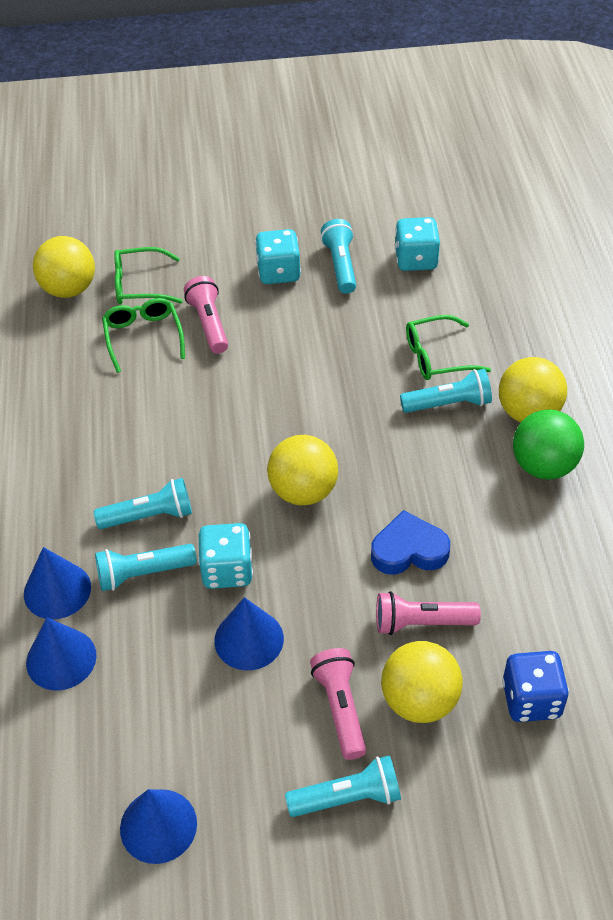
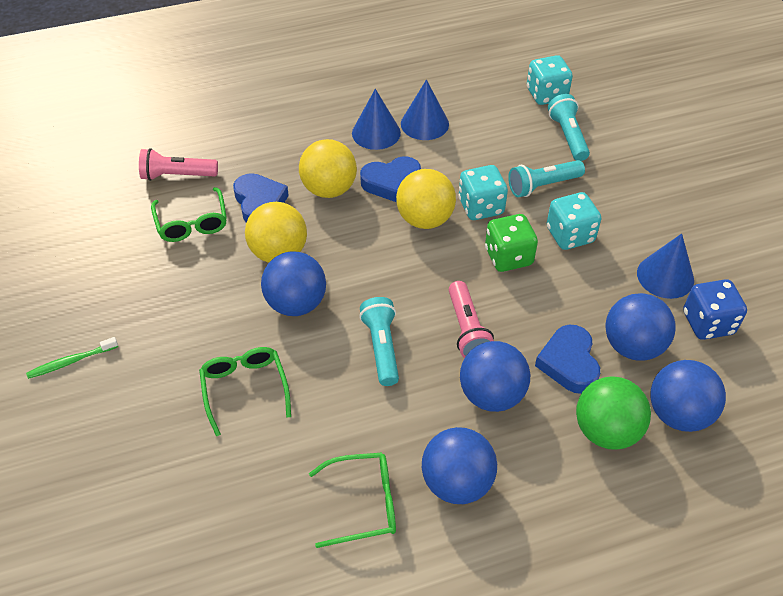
blue ball: none = 0 -> [261,252,326,316] [422,427,497,504] [460,341,530,412] [606,293,675,361] [650,360,726,432] = 5
blue cone: [24,547,91,620] [26,617,97,691] [120,789,197,864] [214,597,284,670] = 4 -> [352,89,401,150] [401,80,449,140] [637,234,694,299] = 3
blue heart: [371,510,450,575] = 1 -> [233,173,289,222] [360,156,421,202] [535,325,600,394] = 3
green dice: none = 0 -> [485,214,538,272] = 1
green toothbrush: none = 0 -> [26,337,118,379] = 1
pink flashlight: [184,276,228,354] [310,648,366,760] [376,591,481,635] = 3 -> [139,148,218,181] [449,281,494,358] = 2
turquoise flashlight: [94,478,192,529] [95,544,197,591] [285,755,401,817] [321,219,356,294] [400,369,492,413] = 5 -> [359,297,399,386] [508,160,585,197] [548,94,590,161] = 3
yellow ball: [33,236,95,298] [267,435,338,506] [381,641,463,723] [499,357,567,422] = 4 -> [245,202,307,263] [299,139,357,198] [396,169,456,229] = 3

